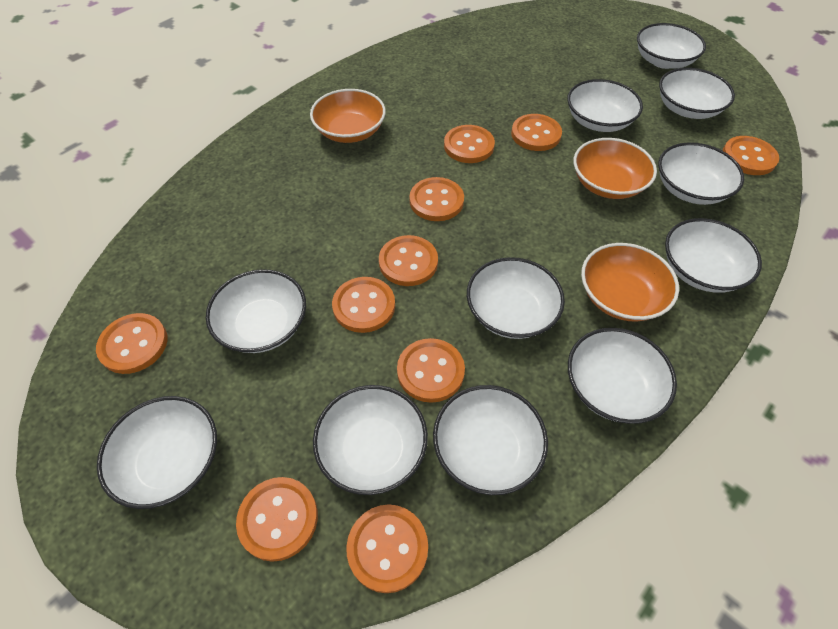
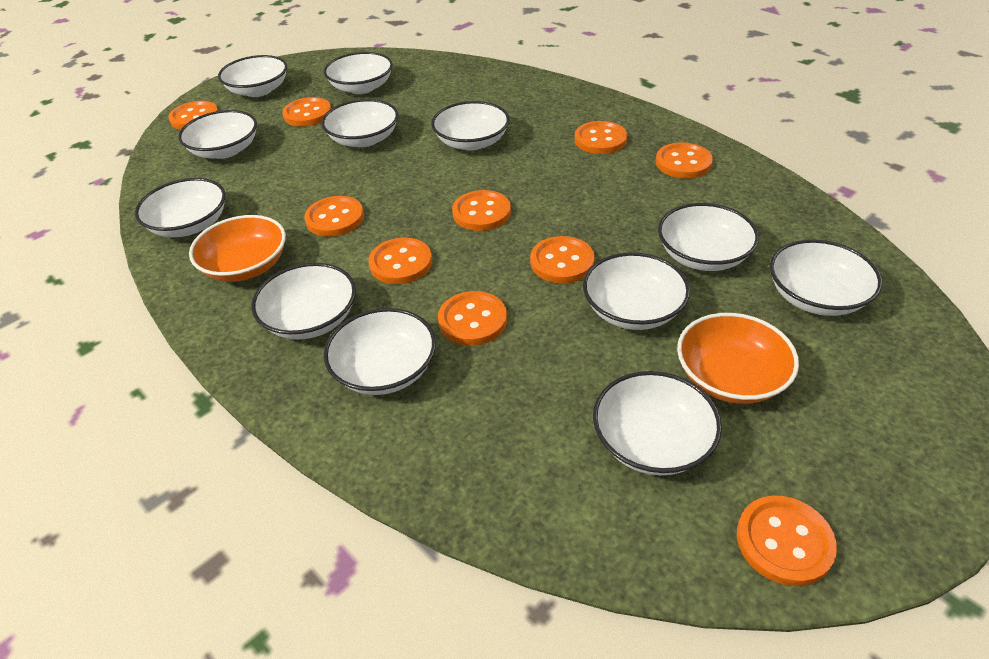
orange bowl: [310,89,386,143] [574,138,657,199] [581,243,679,321] = 3 -> [189,215,286,282] [677,313,799,404] = 2
white bowl: [97,396,217,509] [206,269,306,353] [313,385,428,495] [433,385,548,495] [467,257,565,339] [567,79,643,132] [568,328,677,424] [637,23,706,69] [658,142,744,205] [659,68,735,119] [665,218,762,293] = 11 -> [135,178,226,237] [178,110,257,159] [218,55,287,97] [251,263,356,339] [321,99,398,147] [324,52,393,94] [324,308,436,395] [431,101,509,151] [583,252,690,330] [593,371,722,475] [658,203,759,271] [770,239,882,316] = 12

